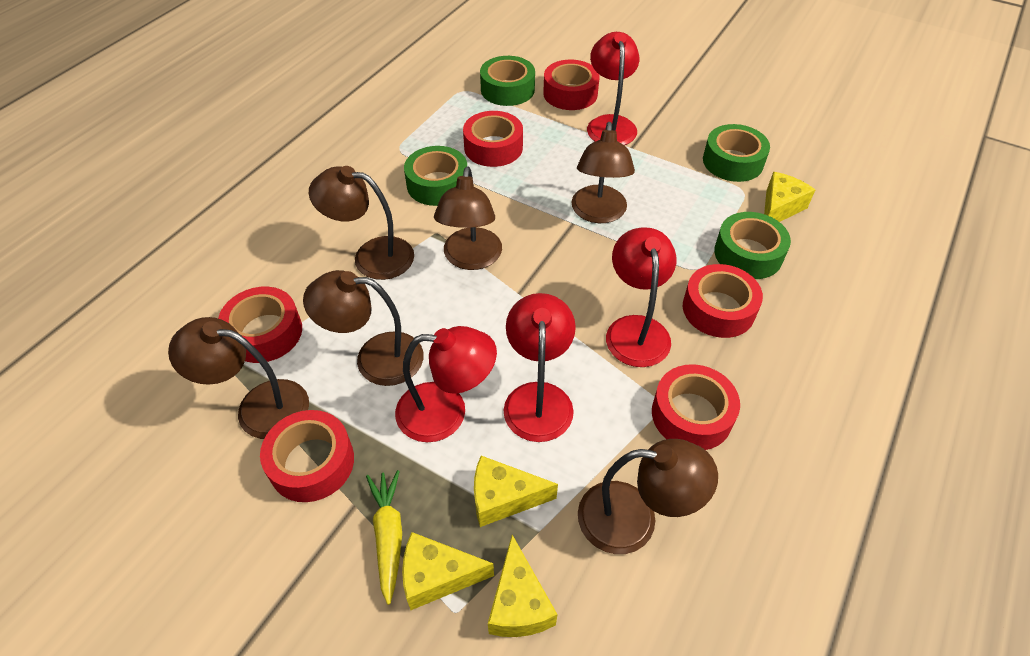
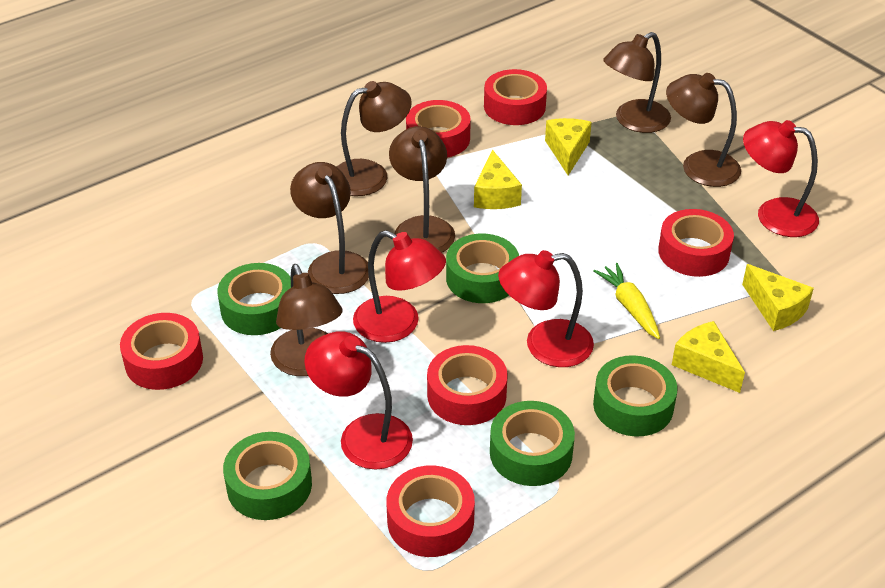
green tape: [404,146,467,206] [480,56,535,106] [703,124,770,182] [714,212,791,279] = 4 -> [217,263,291,335] [223,432,312,520] [446,234,519,303] [490,401,575,486] [593,355,677,437] = 5

